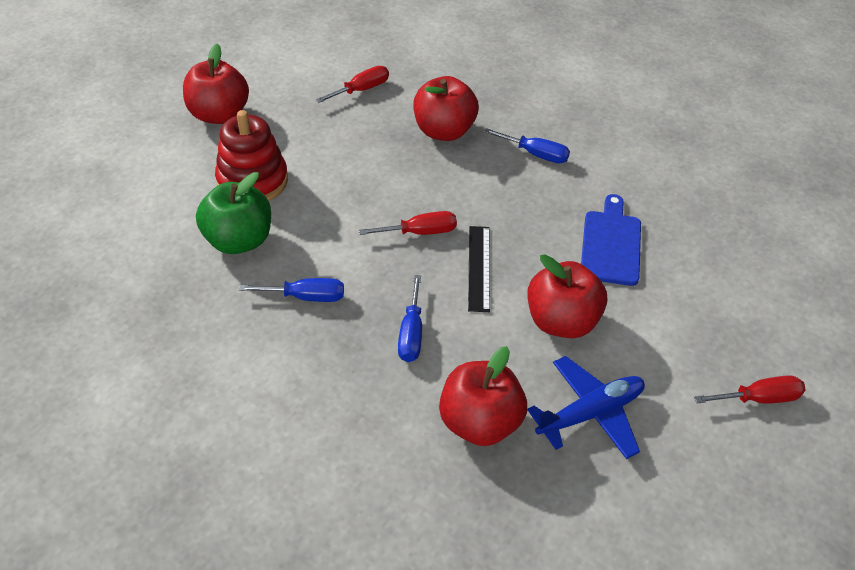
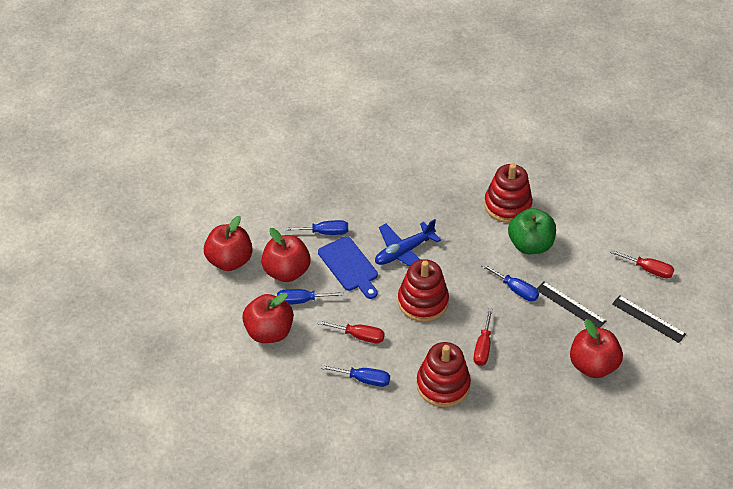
black ruler: [468,226,490,312] = 1 -> [537,282,606,328] [612,295,686,343] = 2
blue screwdriver: [239,278,344,302] [398,275,422,362] [484,128,570,163] = 3 -> [277,289,344,305] [284,220,348,235] [320,365,390,387] [481,263,539,301] = 4
red stacking toy: [215,110,288,201] = 1 -> [398,259,449,322] [416,342,471,407] [484,163,533,223] = 3

